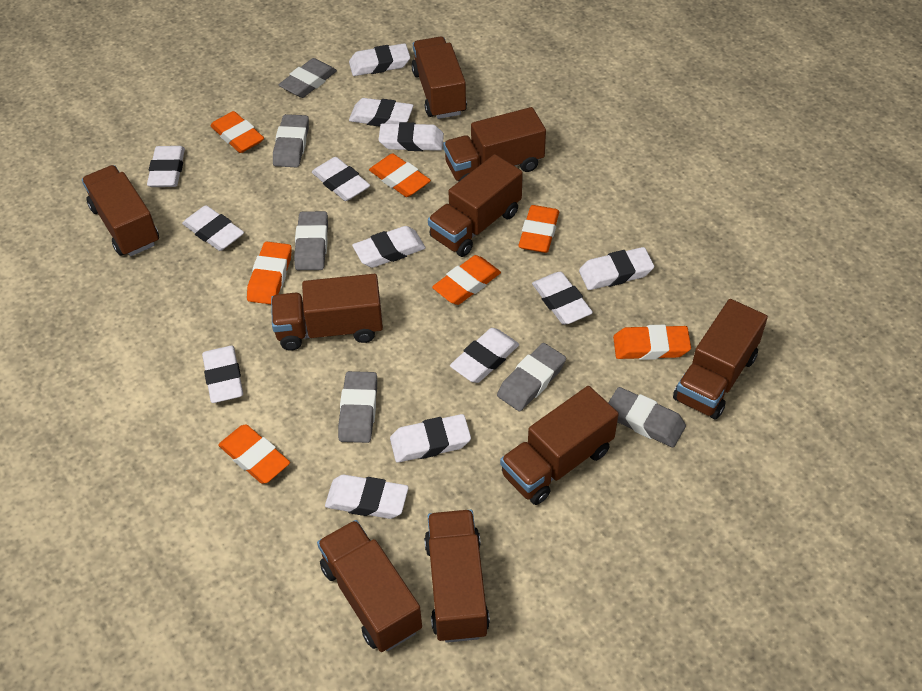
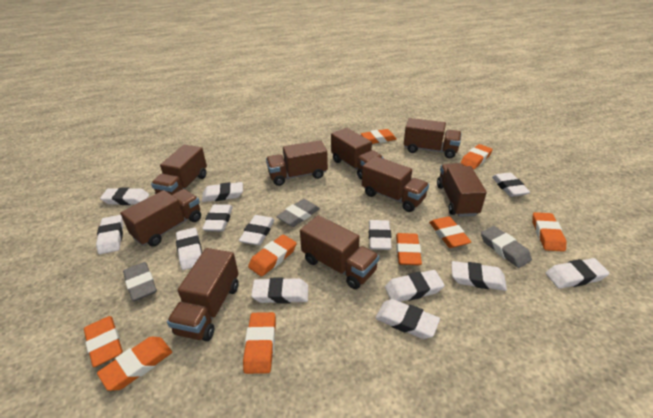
grey eraser: [273,114,309,167] [278,58,337,98] [294,211,328,270] [338,371,377,443] [497,343,566,411] [608,387,686,447] = 6 -> [123,262,157,301] [276,199,320,227] [481,226,532,268] = 3
orange eraser: [210,111,264,153] [218,424,290,484] [247,241,292,304] [369,153,431,197] [432,255,501,305] [518,205,559,253] [613,325,691,360] = 7 -> [84,316,123,367] [97,337,172,391] [243,312,276,374] [248,235,297,277] [361,129,397,144] [396,233,422,266] [429,216,471,248] [461,144,493,169] [532,212,567,252] = 9

